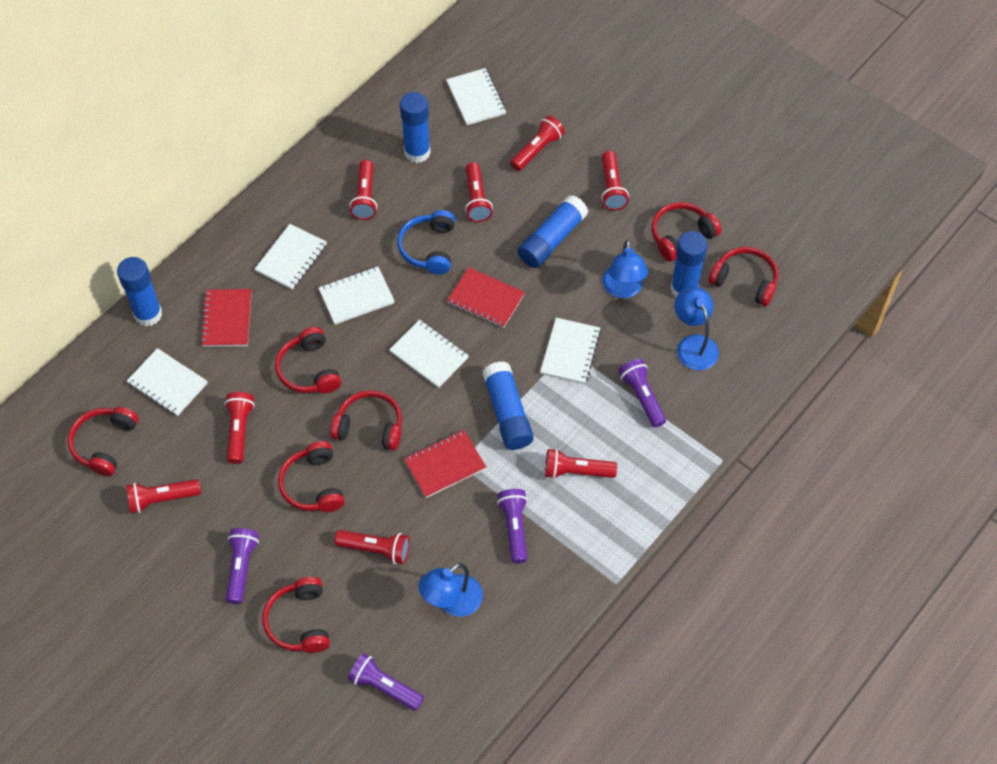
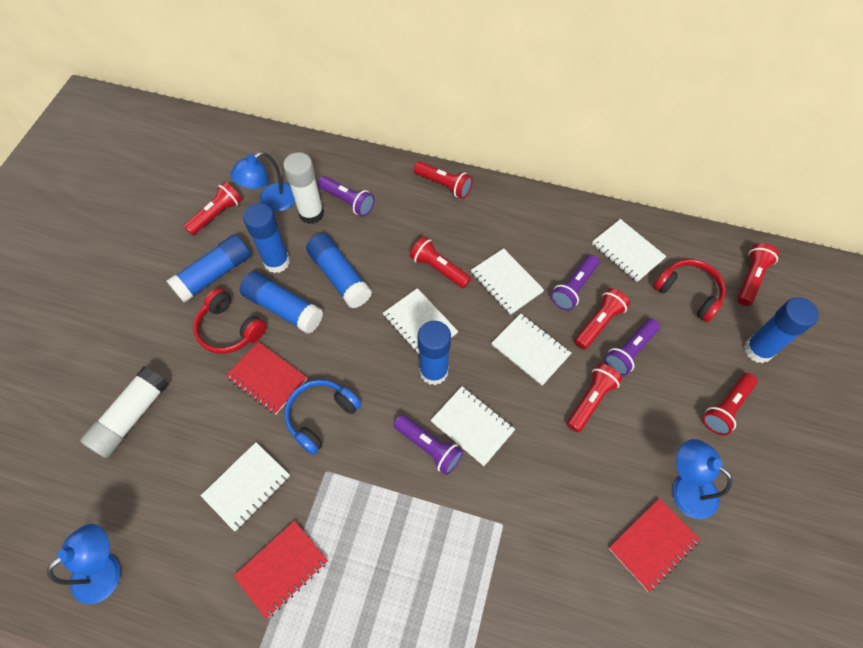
blue glue stick: [117,257,162,326] [400,92,431,163] [482,361,534,450] [517,195,588,268] [670,231,708,297] = 5 -> [167,234,251,303] [240,271,323,334] [243,203,290,273] [306,233,372,308] [418,321,451,385] [744,297,819,363] = 6
red flashlight: [126,479,201,513] [225,392,255,464] [335,530,410,564] [350,160,377,220] [465,162,493,222] [510,116,565,171] [545,449,617,479] [601,151,629,210] = 8 -> [183,182,242,235] [410,237,471,288] [414,161,473,199] [567,363,622,432] [574,288,630,349] [703,373,757,436] [737,243,779,306] = 7
red headphones: [68,407,139,477] [263,577,330,653] [275,327,341,394] [278,441,345,512] [330,390,402,450] [652,202,721,262] [708,247,778,307] = 7 -> [193,288,267,354] [653,259,726,322] = 2
white glue stick: none = 0 -> [80,366,169,458] [283,152,324,224] = 2

